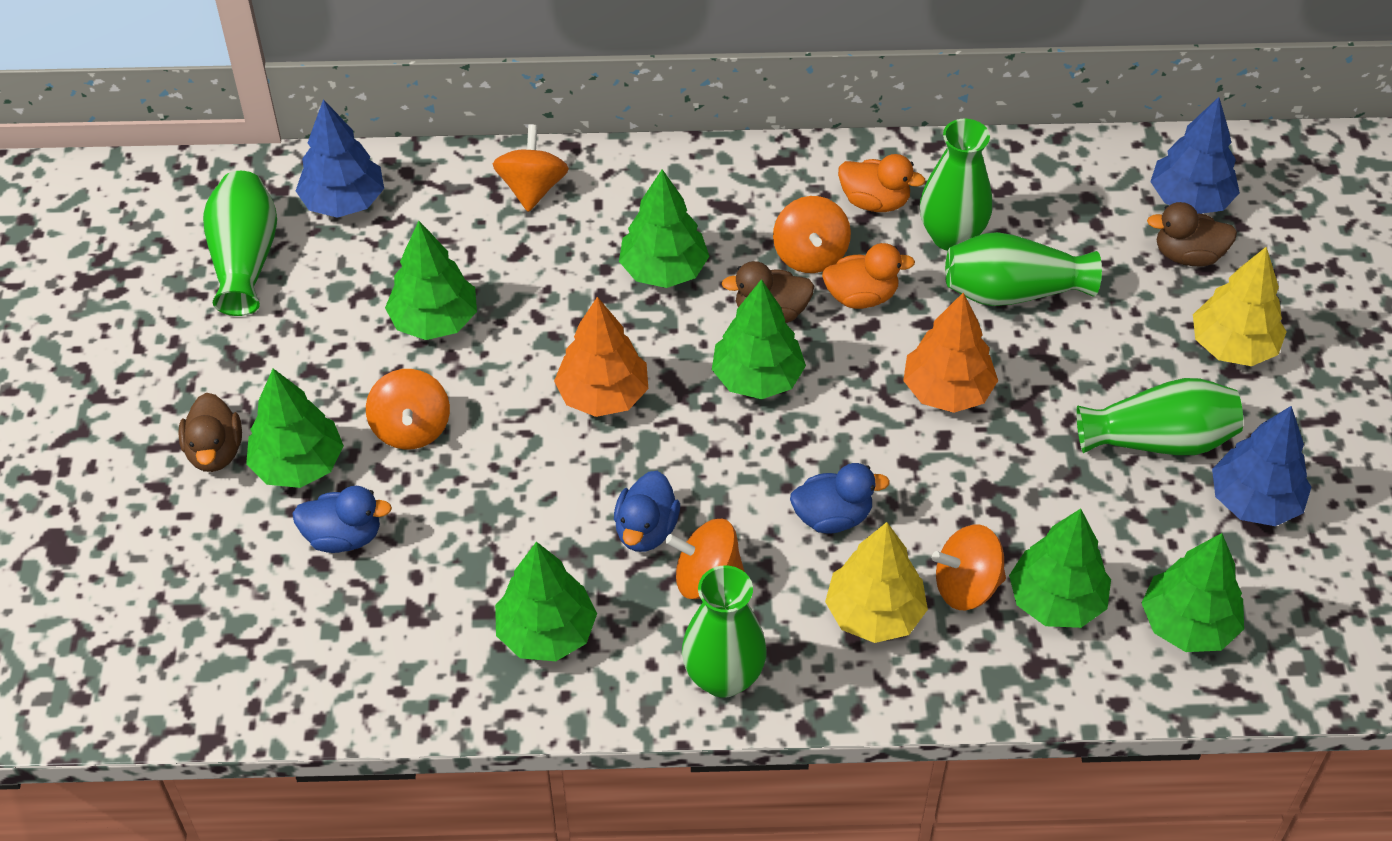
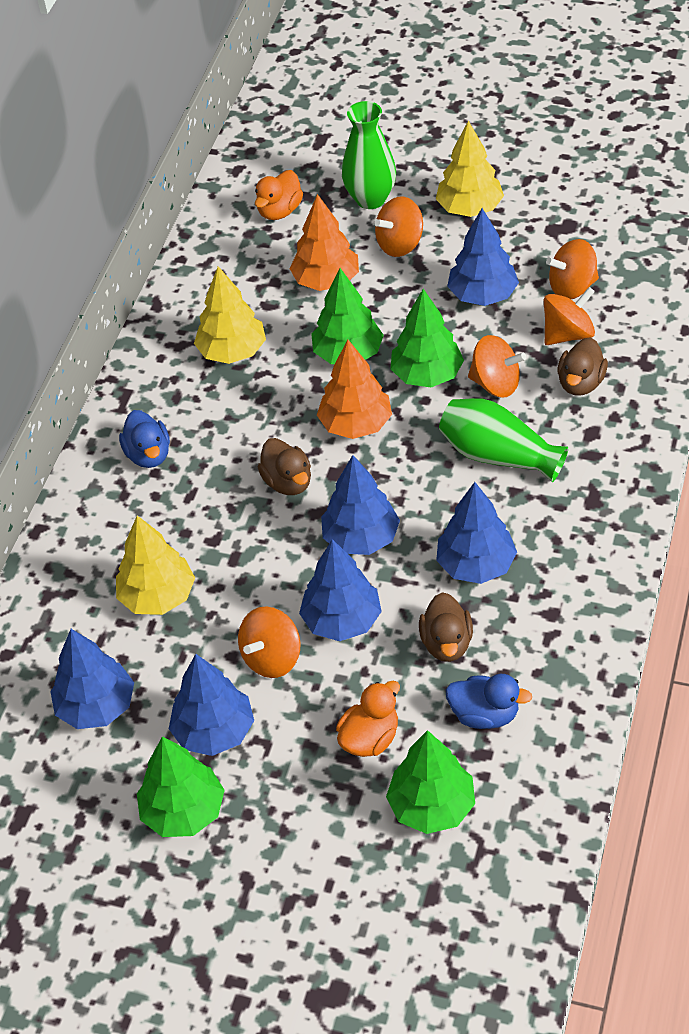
blue duck: [292,486,392,553] [614,471,680,552] [790,463,890,534] = 3 -> [119,410,170,468] [446,674,532,729] = 2
blue tree: [296,99,384,218] [1150,97,1240,214] [1212,406,1311,526] = 3 -> [50,629,134,729] [169,654,254,756] [299,539,382,641] [321,455,400,555] [436,482,517,584] [447,208,519,306] = 6
green tree: [246,368,344,488] [385,221,477,340] [495,542,597,661] [619,169,709,288] [712,279,806,399] [1009,509,1111,628] [1142,533,1244,652] = 7 -> [137,736,225,837] [311,268,384,364] [386,730,475,834] [391,289,464,387] = 4
green vase: [203,171,277,316] [682,565,767,698] [920,119,992,251] [945,232,1102,306] [1076,378,1243,455] = 5 -> [342,101,396,209] [439,398,569,482] = 2
yellow tree: [825,522,928,643] [1193,247,1287,366] = 2 -> [116,516,195,615] [194,266,266,364] [436,121,504,217] = 3

